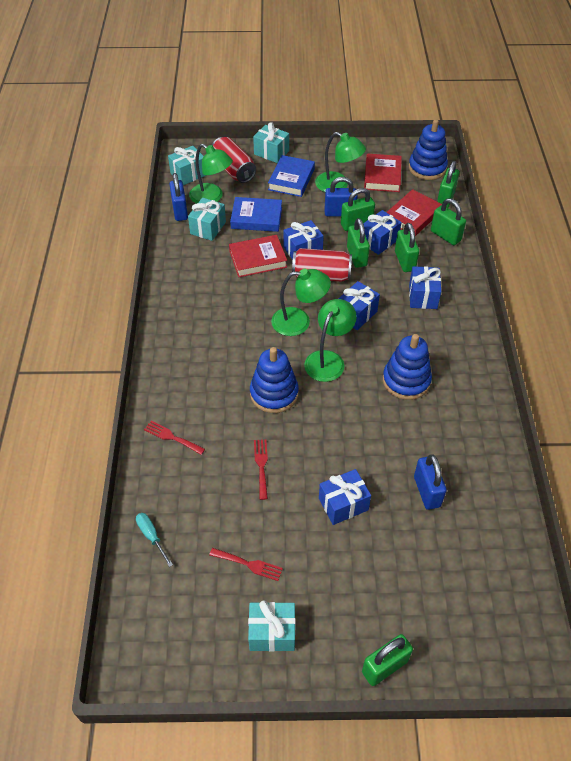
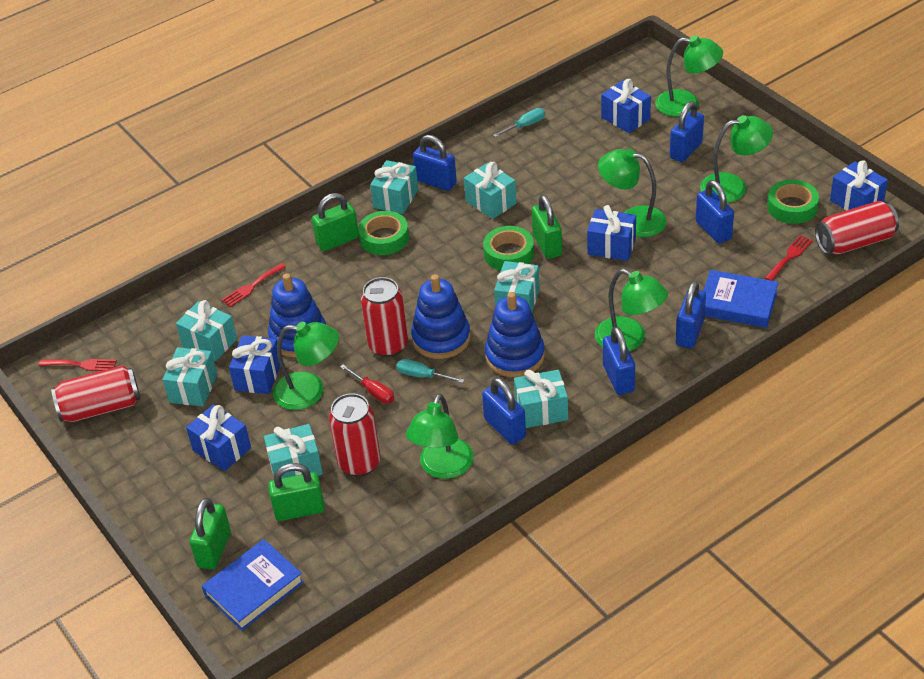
blue padlock: [169,173,188,221] [325,177,358,217] [414,454,447,510] = 3 -> [413,135,457,191] [482,378,526,445] [603,327,635,395] [670,101,704,162] [676,281,706,348] [696,180,734,244] = 6
green lamp: [189,144,233,204] [271,269,331,336] [304,299,357,382] [315,132,366,192] = 4 -> [273,322,339,410] [406,394,474,479] [595,269,668,352] [598,149,667,237] [655,35,723,117] [700,115,773,203] = 6
green padlock: [341,188,375,231] [347,218,370,268] [362,634,413,686] [395,223,419,272] [431,198,466,245] [437,161,459,208] = 6 -> [189,498,231,570] [268,463,325,521] [312,193,359,251] [532,195,562,259] = 4
green tape: none = 0 -> [358,211,409,255] [483,226,534,271] [767,180,819,224] = 3
red book: [229,235,287,277] [364,154,402,192] [386,189,442,236] = 3 -> none = 0
red can: [212,137,256,183] [292,248,352,282] = 2 -> [51,365,141,422] [329,393,380,477] [361,277,408,357] [815,201,899,255] = 4
red screwdriver: none = 0 -> [340,364,394,404] = 1
turquoise gift: [168,146,207,185] [188,198,226,241] [248,600,296,651] [253,122,289,163] = 4 -> [162,347,217,407] [176,300,237,361] [264,424,323,478] [370,160,418,214] [464,162,516,219] [494,261,540,312] [514,370,568,428] = 7
turquoise screwdriver: [136,513,173,567] = 1 -> [396,359,464,383] [493,108,545,137] = 2

